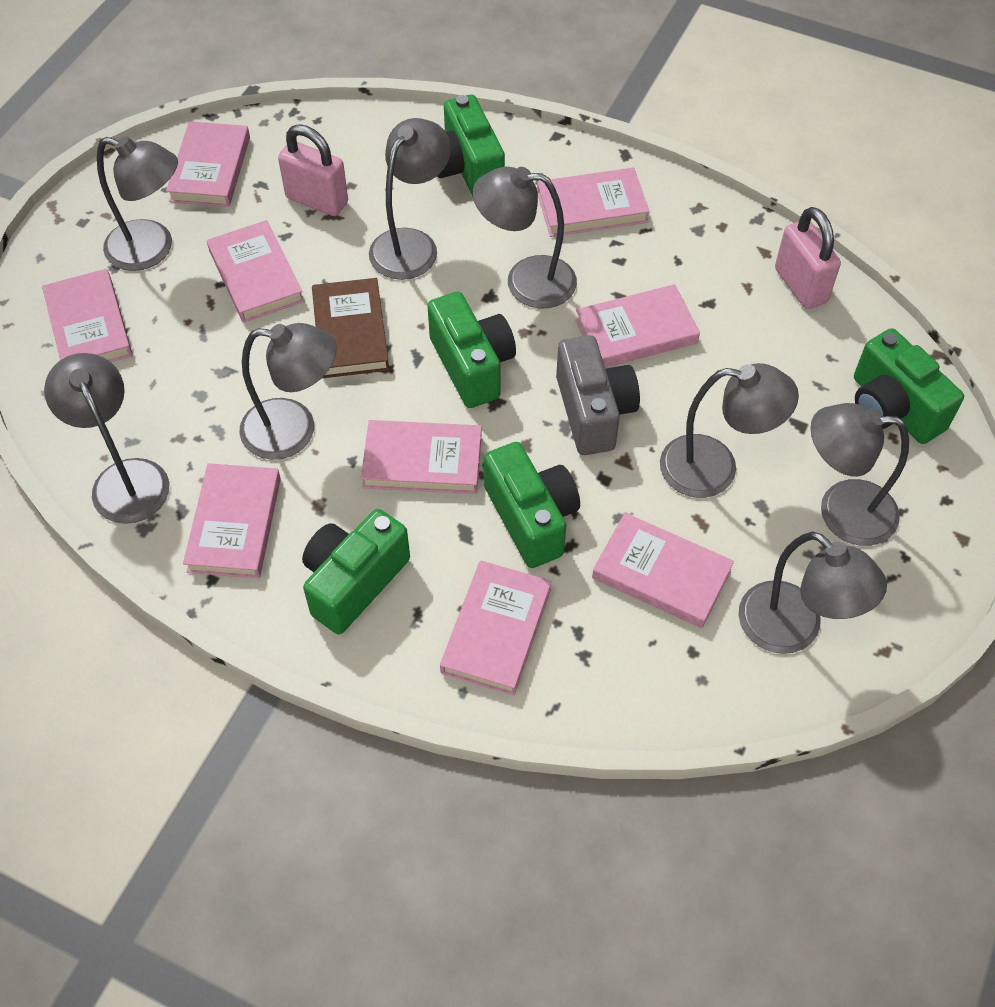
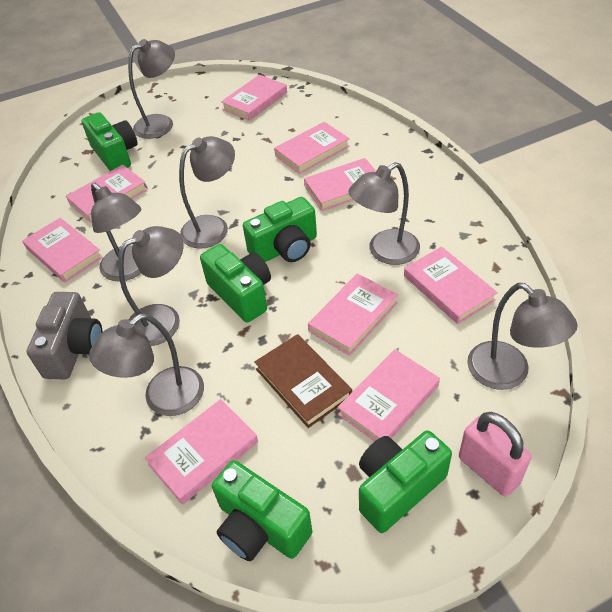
grey lamp: [44,353,169,524] [97,136,178,271] [239,323,337,460] [369,118,451,280] [473,166,577,308] [660,363,799,498] [738,532,887,654] [810,403,909,546] = 8 -> [89,313,204,416] [91,183,141,281] [118,226,183,346] [128,39,175,139] [179,136,235,249] [348,162,420,265] [467,283,578,390] = 7
pink padlock: [278,124,348,216] [775,207,841,309] = 2 -> [459,412,532,497] = 1

